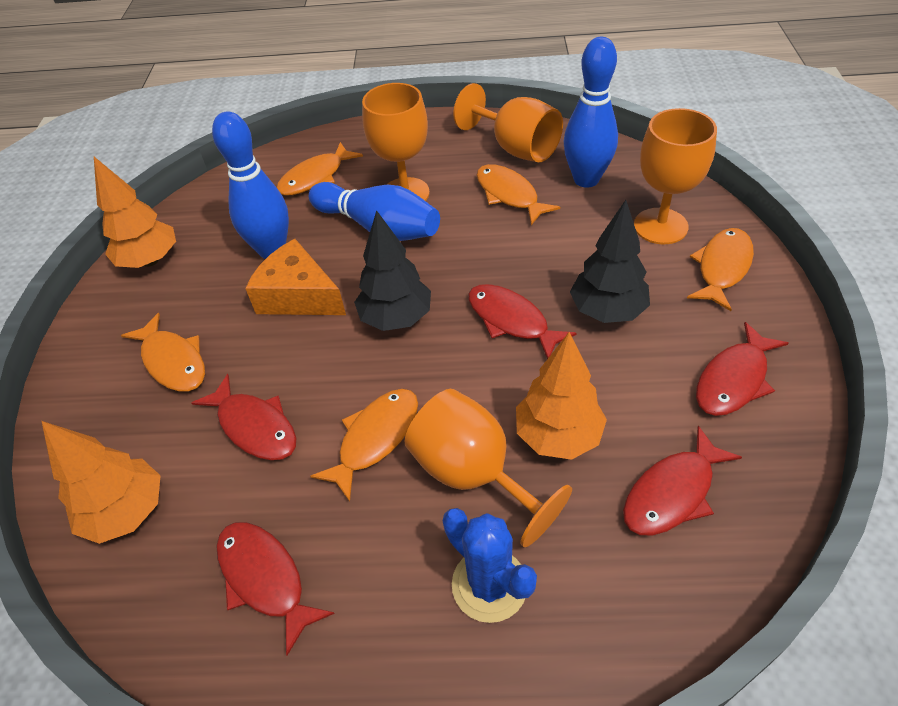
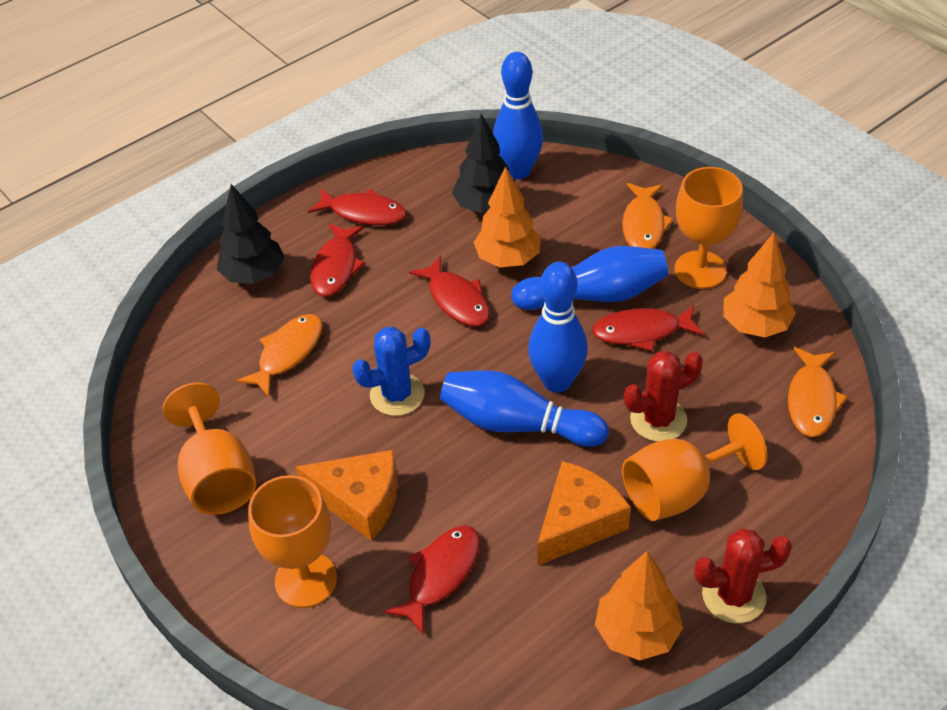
blue bowling pin: [212,112,289,259] [309,182,440,241] [564,37,618,188] = 3 -> [440,370,609,447] [493,52,543,179] [511,246,668,310] [528,262,588,393] = 4
orange cheese: [245,239,346,315] = 1 -> [296,450,398,541] [537,461,631,565] = 2
orange fish: [121,313,205,392] [277,142,363,196] [310,389,418,502] [476,164,560,225] [687,228,754,311] = 5 -> [236,314,323,397] [622,183,674,249] [788,347,848,437] = 3
red cactus: none = 0 -> [624,351,703,442] [694,528,792,623] = 2

